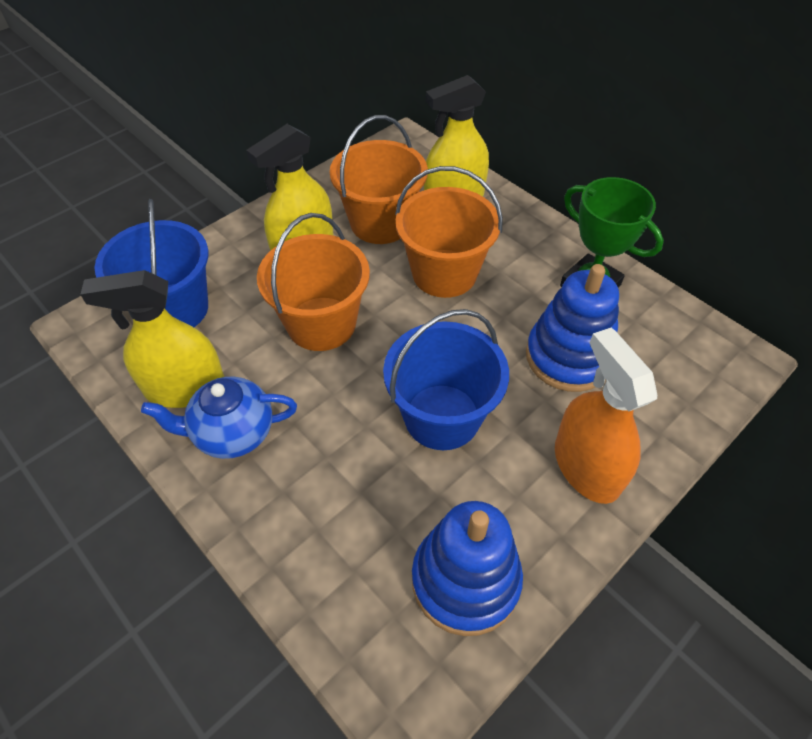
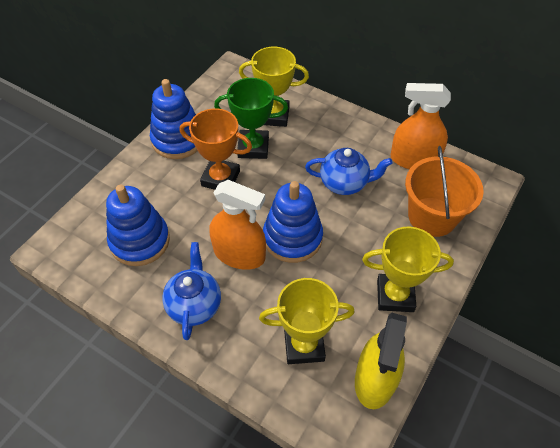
blue bucket: [94,199,209,327] [383,309,509,450] = 2 -> none = 0
blue stacking toy: [412,501,523,636] [526,264,619,392] = 2 -> [106,184,170,266] [150,79,198,159] [263,181,323,263] = 3
blue teapot: [141,376,297,459] = 1 -> [162,242,221,340] [305,148,393,195] = 2
orange bucket: [257,213,370,351] [330,115,428,244] [395,166,503,298] = 3 -> [405,146,484,237] = 1
orange spray bottle: [555,327,657,504] = 1 -> [210,180,266,270] [390,83,451,169] = 2
orange trophy: none = 0 -> [180,108,252,190] = 1
yellow spray bottle: [80,270,224,408] [246,124,334,251] [424,75,489,196] = 3 -> [355,313,407,409] = 1
yellow trophy: none = 0 -> [239,47,309,127] [259,278,355,364] [362,227,454,312] = 3

